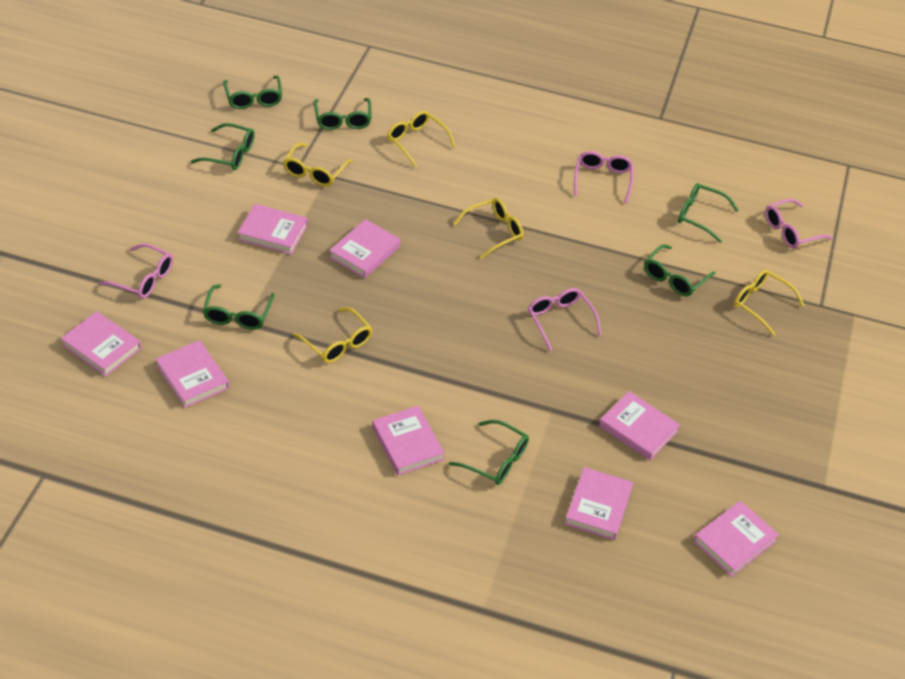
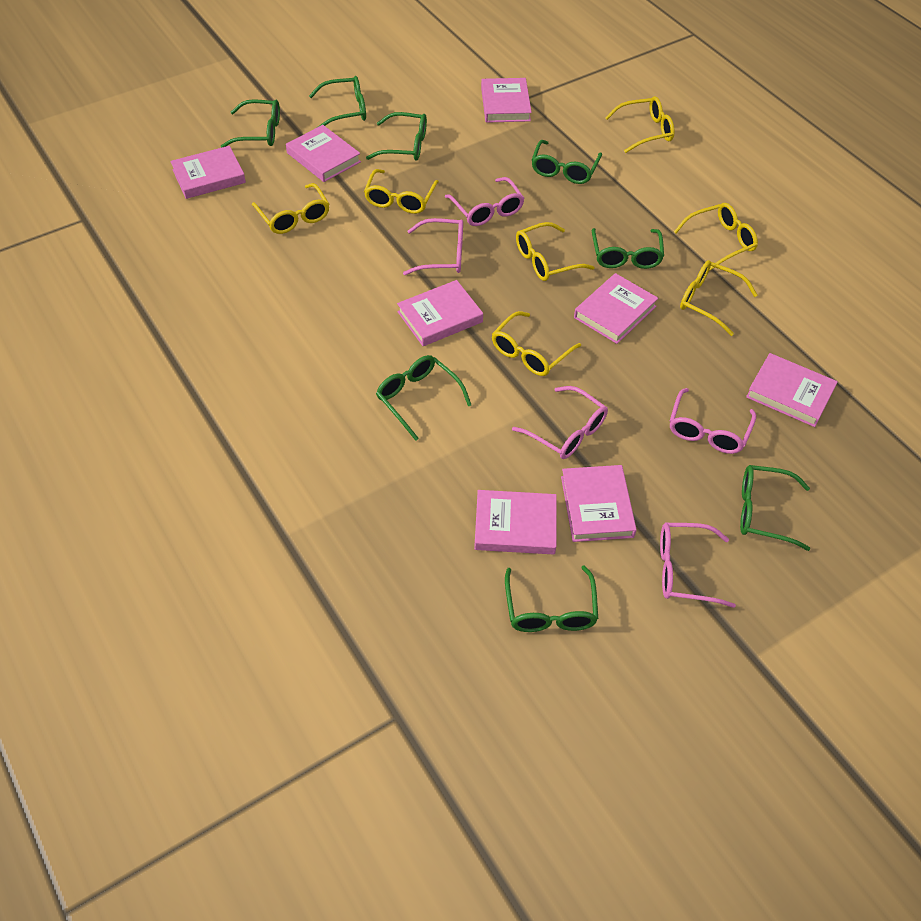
green glasses: [191,123,255,170] [203,284,275,330] [223,76,282,109] [314,98,372,130] [449,420,529,485] [644,244,716,296] [678,183,739,243] = 7 -> [221,99,280,148] [309,76,366,127] [366,112,427,161] [376,355,471,441] [505,565,598,632] [531,140,602,184] [592,228,664,269] [740,465,810,551] = 8
pink glasses: [99,244,173,298] [528,288,601,351] [574,151,634,203] [765,199,833,248] = 4 -> [403,218,463,275] [445,177,524,226] [512,386,608,459] [660,523,736,608] [670,388,756,454] = 5
yellow glasses: [283,143,352,186] [293,307,373,363] [387,111,456,168] [453,198,524,259] [734,269,805,336] = 5 -> [252,183,329,234] [364,169,439,214] [492,311,581,376] [516,222,595,281] [605,96,675,153] [674,203,758,271] [680,260,758,336] = 7

